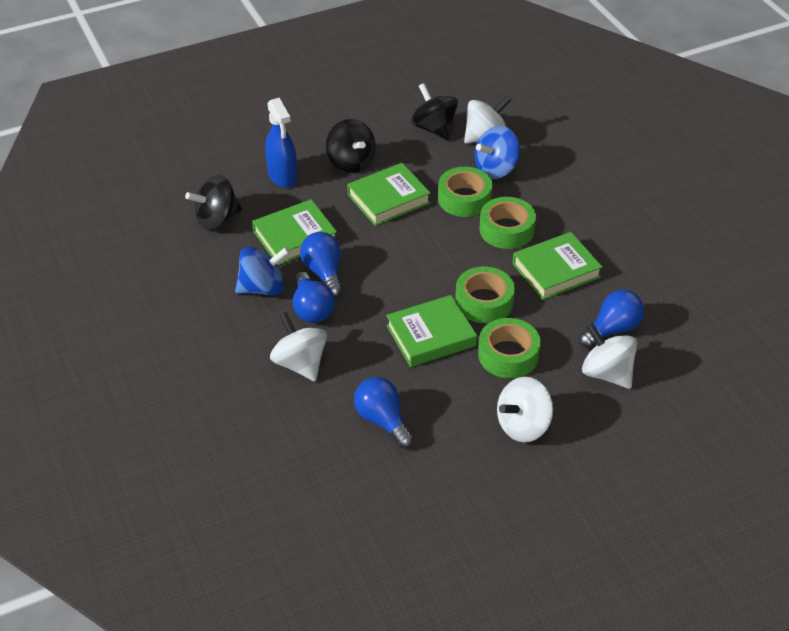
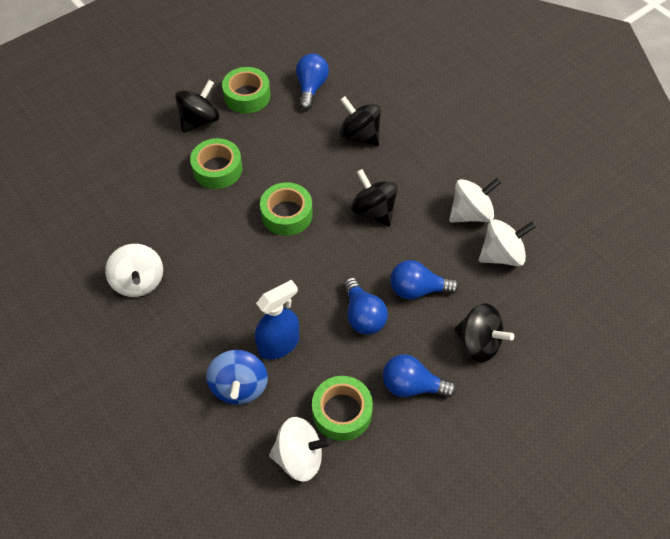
black spinning top: [185,175,242,230] [326,119,376,173] [411,83,458,140] = 3 -> [175,80,220,133] [340,96,381,146] [351,169,398,226] [454,303,514,362] = 4
blue spinning top: [235,246,290,295] [475,126,520,179] = 2 -> [206,350,268,405] = 1
green book: [252,199,337,265] [347,163,431,226] [386,295,477,367] [513,232,603,300] = 4 -> none = 0

